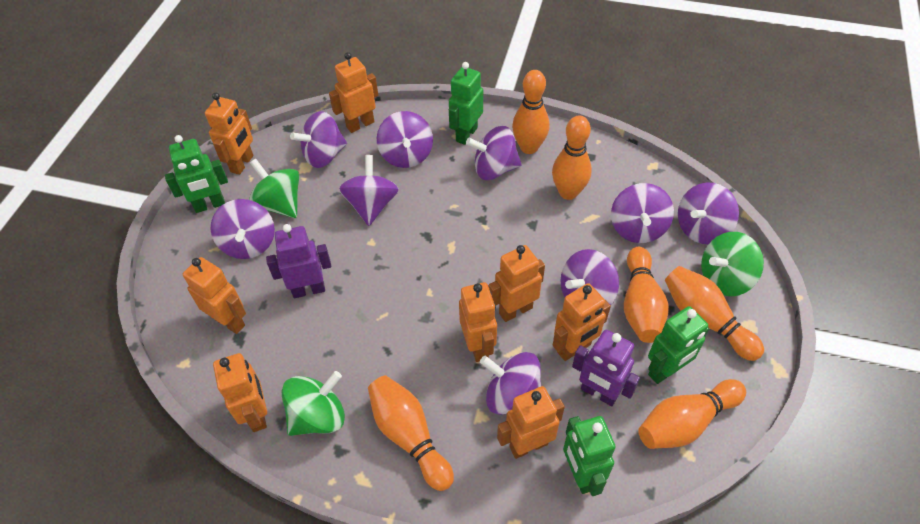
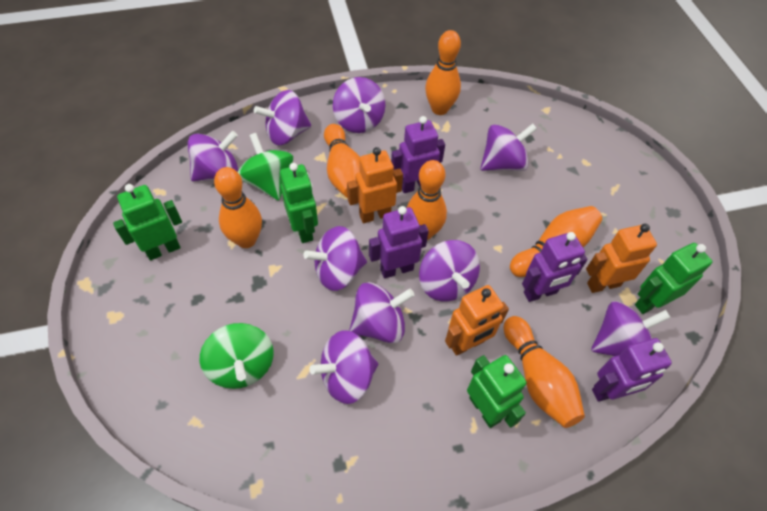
green spinning top: [249,159,299,218] [282,371,345,436] [701,232,764,296] = 3 -> [200,323,274,389] [238,133,293,201] = 2
orange robot: [183,257,246,334] [205,93,253,175] [213,353,267,432] [329,52,378,133] [459,282,497,362] [489,245,545,322] [497,386,565,459] [553,283,611,361] = 8 -> [347,147,403,223] [445,285,509,356] [586,224,657,293] = 3
purple robot: [266,224,331,298] [572,330,640,406] = 2 -> [369,206,429,279] [391,116,445,193] [522,232,588,302] [592,338,672,402] = 4

